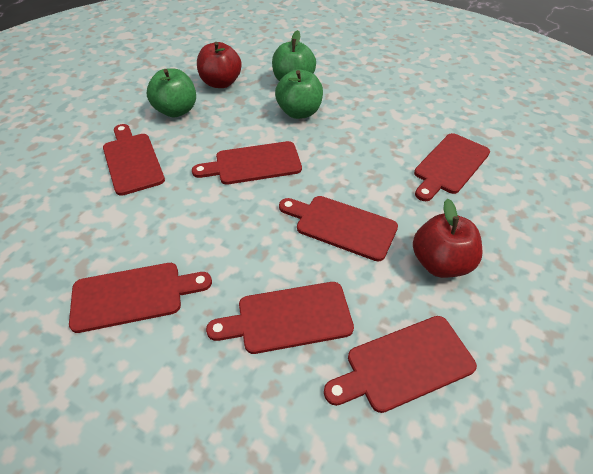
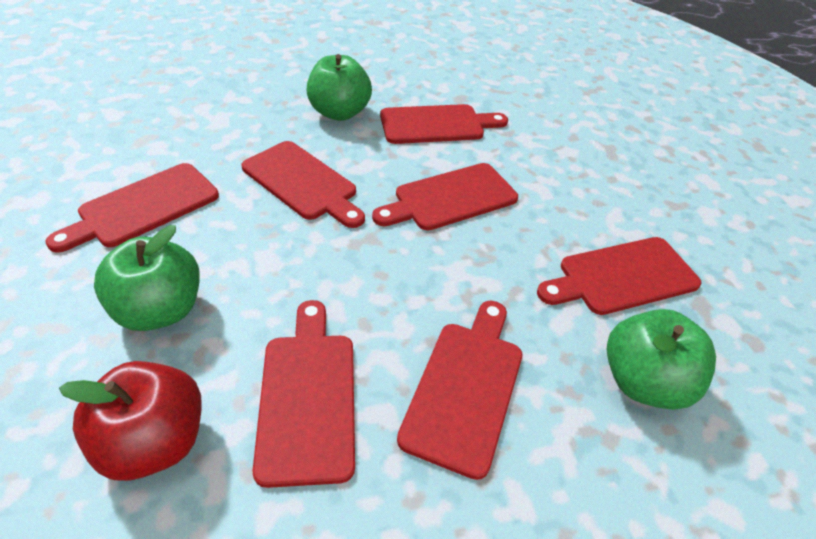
red apple: [197,42,242,88] [413,199,483,278] = 2 -> [59,361,202,481] = 1

